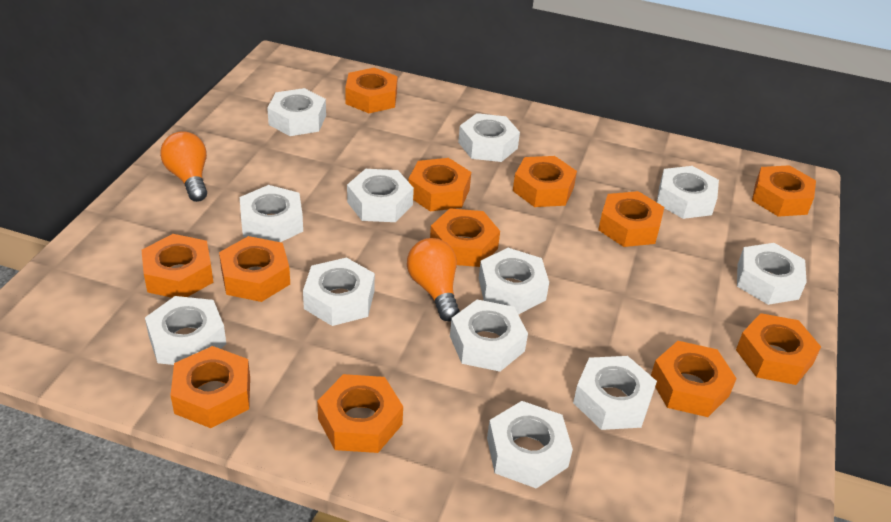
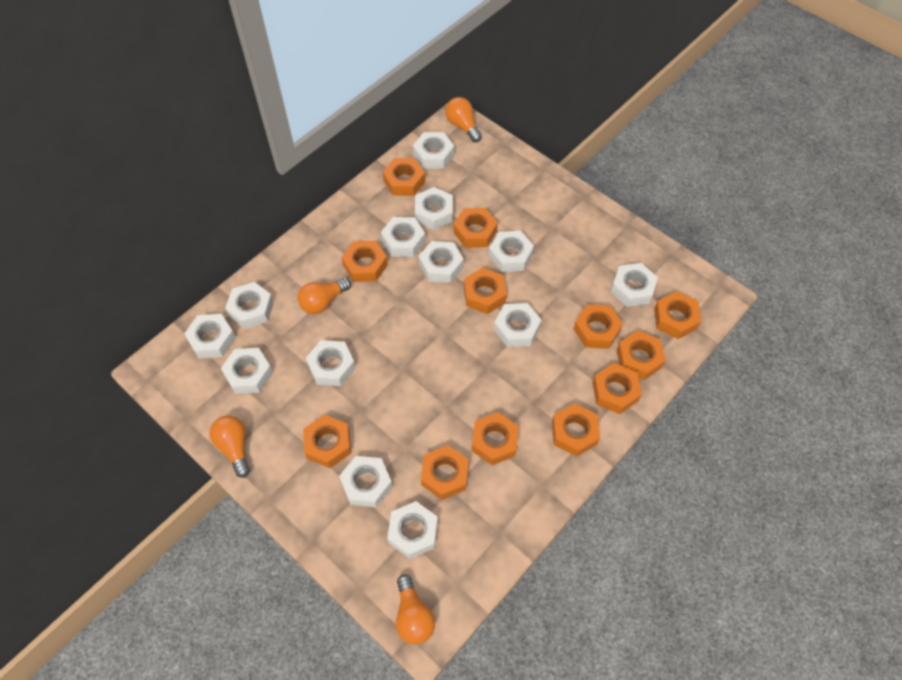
orange light bulb: [160,131,207,202] [407,238,460,322] = 2 -> [209,415,250,478] [298,278,351,314] [396,574,435,645] [445,97,482,142] = 4
white nut: [145,296,226,365] [240,185,303,242] [267,88,326,136] [303,257,375,326] [347,169,414,222] [450,300,528,372] [458,113,520,162] [479,248,549,314] [487,401,573,489] [573,356,657,430] [657,166,719,219] [737,243,807,305] = 12 -> [184,314,236,359] [221,348,273,394] [225,282,274,329] [306,340,356,386] [339,456,392,507] [381,217,426,257] [387,501,438,559] [413,132,454,169] [415,187,453,230] [419,241,464,283] [489,231,534,272] [494,303,542,347] [611,263,658,307] = 13

